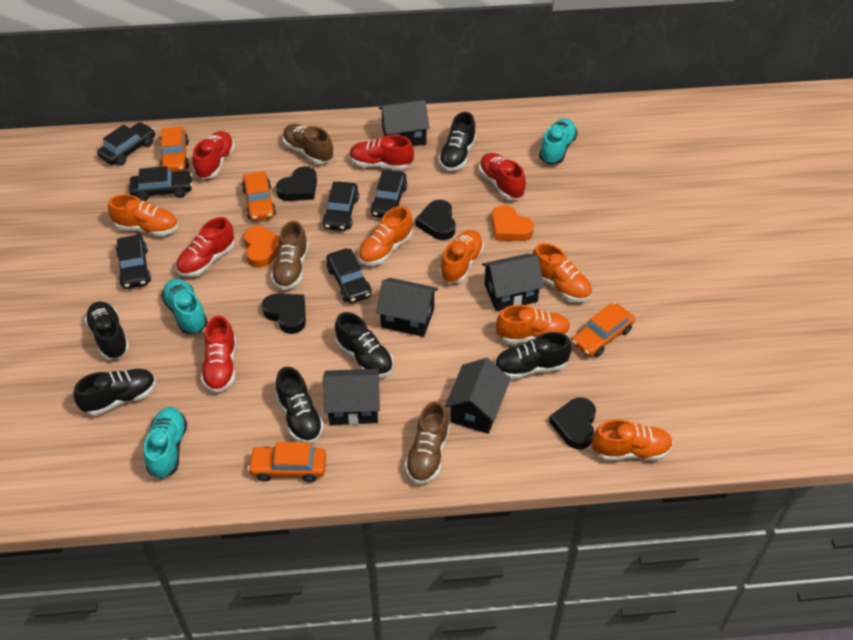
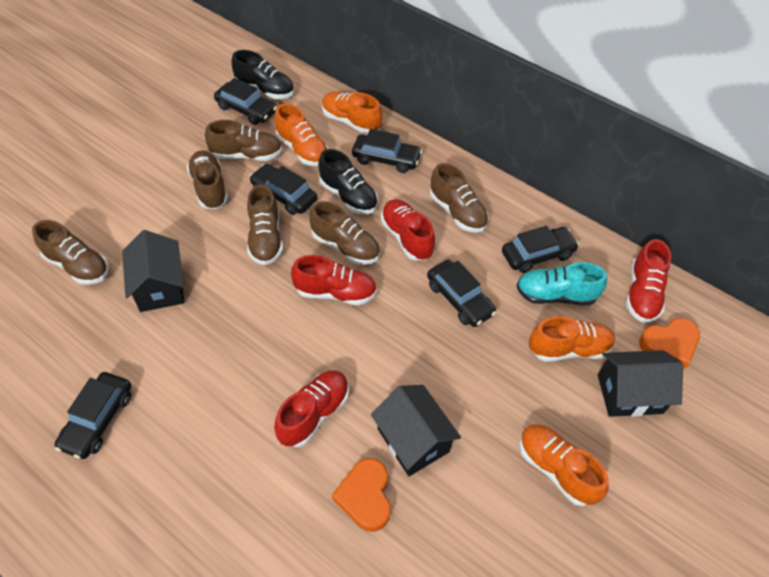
black heart: [262,294,306,334] [276,166,317,201] [415,200,455,240] [549,397,596,449] = 4 -> none = 0
black house: [323,369,380,425] [376,278,438,337] [379,100,430,146] [445,358,511,434] [482,254,544,311] = 5 -> [122,230,185,312] [371,385,461,476] [598,350,683,417] = 3
black shoe: [74,369,156,416] [85,302,129,359] [276,367,324,444] [335,312,394,378] [438,112,476,171] [495,332,572,379] = 6 -> [231,50,294,99] [318,149,378,214] = 2
brown shoe: [271,221,308,290] [283,124,333,164] [405,401,450,484] = 3 -> [32,220,109,285] [187,150,228,209] [205,120,282,161] [247,185,283,265] [309,201,380,265] [430,163,489,233] = 6
orange car: [160,126,189,172] [242,171,276,221] [247,442,326,482] [572,303,635,357] = 4 -> none = 0
orange shoe: [108,194,178,236] [358,206,412,265] [440,230,484,283] [496,305,571,344] [532,243,592,302] [592,419,673,461] = 6 -> [275,104,329,166] [322,92,382,134] [519,424,609,506] [529,316,615,362] = 4
red shoe: [176,217,235,277] [192,131,235,179] [201,315,236,393] [349,135,414,170] [479,153,526,200] = 5 -> [274,370,349,447] [291,255,377,305] [381,199,435,261] [626,239,671,322] = 4
turquoise shoe: [144,407,187,479] [161,278,208,334] [539,118,577,164] = 3 -> [517,262,607,305] = 1

